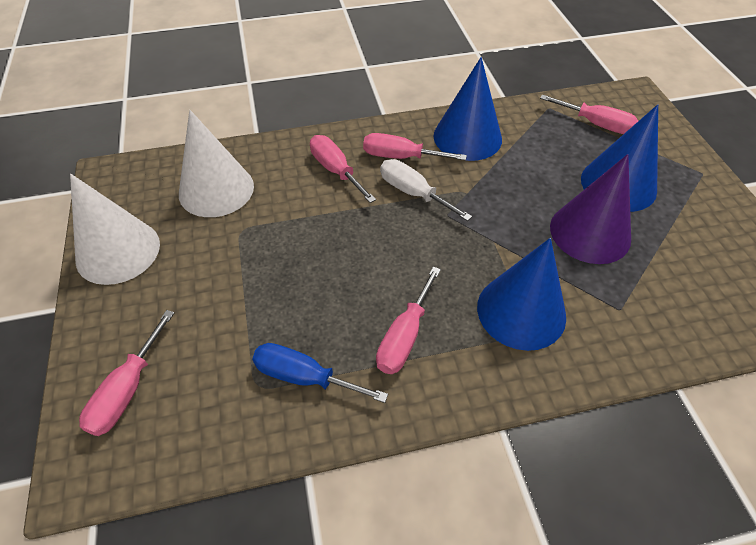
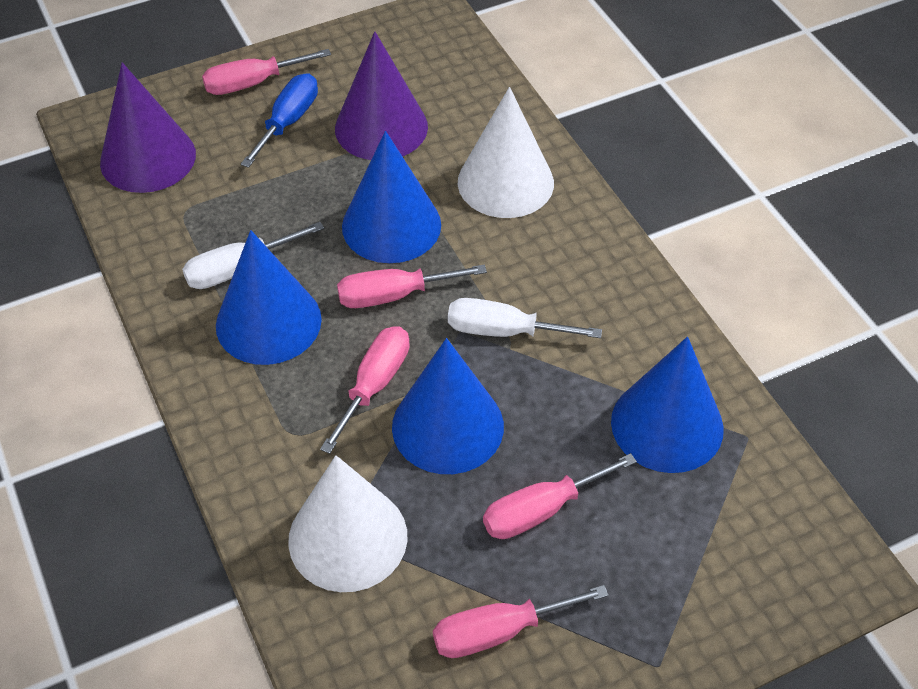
blue cone: [433,57,502,161] [477,238,566,351] [581,104,658,212] = 3 -> [216,230,322,365] [342,131,441,263] [392,338,504,474] [611,337,724,473] = 4
purple cone: [550,154,631,264] = 1 -> [100,62,196,193] [335,32,428,160] = 2
white screwdriver: [380,159,472,221] = 1 -> [182,222,324,289] [448,298,602,338] = 2

